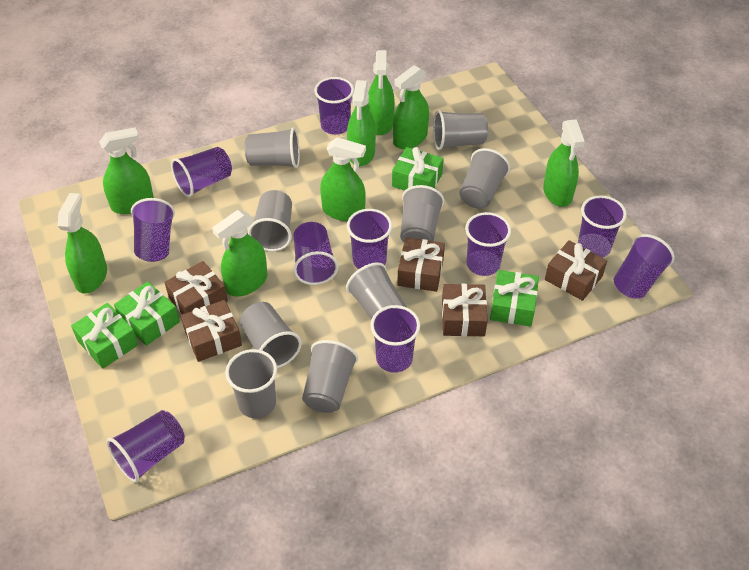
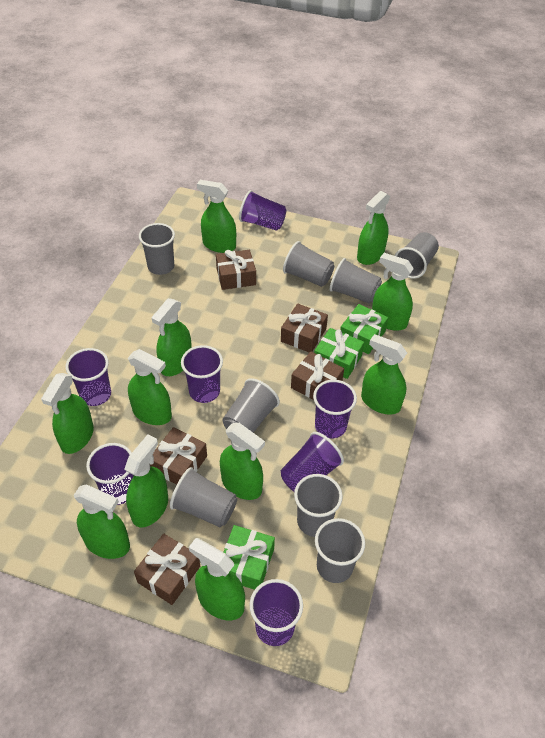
green gift: [71,303,139,369] [114,282,180,346] [392,147,444,190] [490,270,539,327] = 4 -> [224,525,275,590] [314,328,364,379] [340,304,388,354] = 3
green spray bottle: [58,193,107,294] [99,127,154,214] [212,210,268,296] [320,137,366,221] [347,80,376,166] [367,50,395,135] [393,65,429,149] [543,119,585,207] = 8 -> [41,373,94,454] [74,484,130,559] [124,434,168,527] [128,349,172,425] [151,298,192,376] [189,538,245,620] [197,180,236,253] [220,423,265,500] [357,191,390,265] [361,334,407,414] [372,253,414,331] = 11
grey cup: [225,349,277,418] [240,302,302,368] [245,127,300,168] [248,190,292,251] [302,340,358,413] [346,262,407,319] [400,185,444,242] [433,110,488,150] [459,148,510,208] = 9 -> [139,223,175,275] [170,467,237,527] [222,378,280,433] [283,241,334,287] [294,474,343,537] [315,518,365,583] [330,258,382,304] [395,232,439,279] = 8
purple cup: [106,410,185,483] [131,198,175,262] [171,147,232,197] [293,222,338,285] [314,77,354,135] [347,209,392,269] [370,305,420,373] [465,212,511,276] [578,195,627,258] [614,234,675,299] = 10 -> [66,348,111,406] [86,443,134,505] [181,345,223,403] [239,190,286,231] [250,579,303,646] [281,432,344,492] [313,380,357,438] = 7

